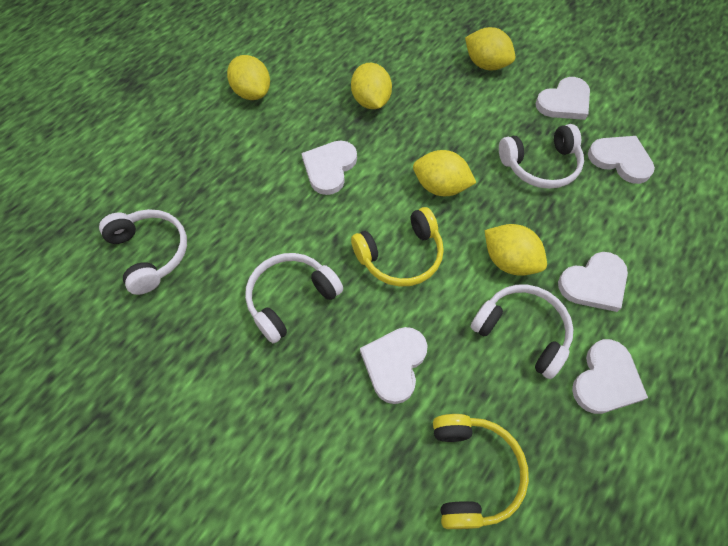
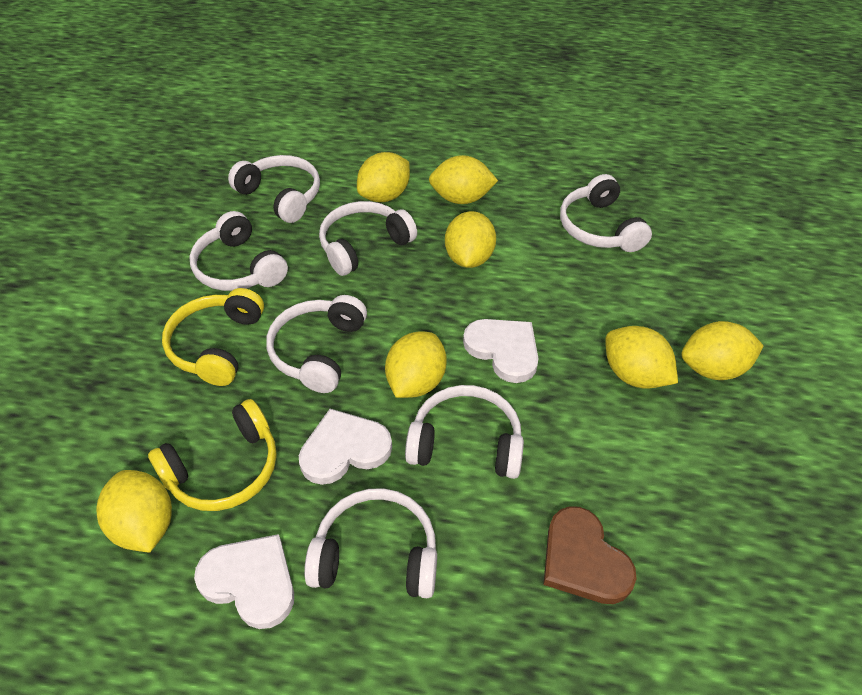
brown heart: none = 0 -> [543,506,637,604] = 1
white headphones: [99,209,187,295] [245,253,343,343] [471,285,573,379] [499,124,584,189] = 4 -> [189,211,288,291] [228,155,320,223] [266,295,367,393] [304,488,437,598] [319,201,417,276] [405,385,524,479] [560,174,652,252] = 7
white heart: [301,140,357,195] [360,327,428,404] [536,77,590,120] [558,252,628,312] [572,339,648,414] [588,136,655,184] = 6 -> [194,534,294,629] [299,409,392,485] [463,319,539,383] = 3
yellow lemon: [227,55,270,100] [351,63,392,109] [413,150,476,196] [465,27,515,70] [485,224,547,276] = 5 -> [96,470,172,553] [357,152,410,202] [385,332,447,398] [429,155,498,204] [445,211,496,268] [605,326,678,388] [681,321,764,380] = 7

